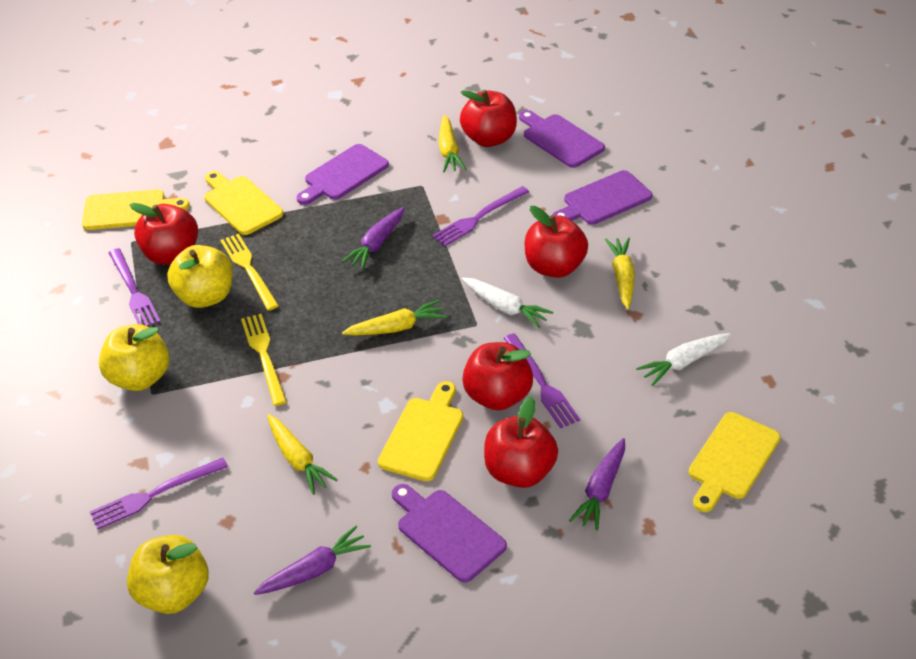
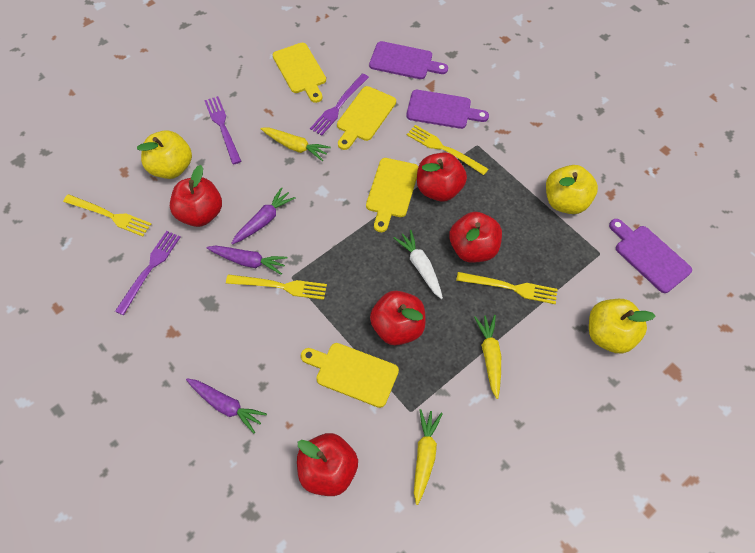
purple cutting board: [296,144,389,205] [392,484,507,583] [519,110,605,168] [552,170,652,225] = 4 -> [369,41,448,79] [406,90,489,129] [609,219,692,293] = 3
purple fork: [90,458,228,530] [109,248,160,327] [432,186,529,246] [504,333,580,428] = 4 -> [115,231,181,315] [204,96,241,164] [310,73,369,136] = 3
white carrot: [462,278,553,328] [636,333,731,386] = 2 -> [394,230,443,299] = 1
yellow carrot: [267,414,338,495] [342,300,446,335] [439,115,466,172] [605,237,635,309] = 4 -> [260,128,331,161] [414,409,443,505] [474,315,501,399] = 3
yellow fork: [220,234,279,311] [241,314,287,406] = 2 -> [63,194,151,236] [226,274,327,300] [407,125,488,175] [456,272,558,304] = 4

